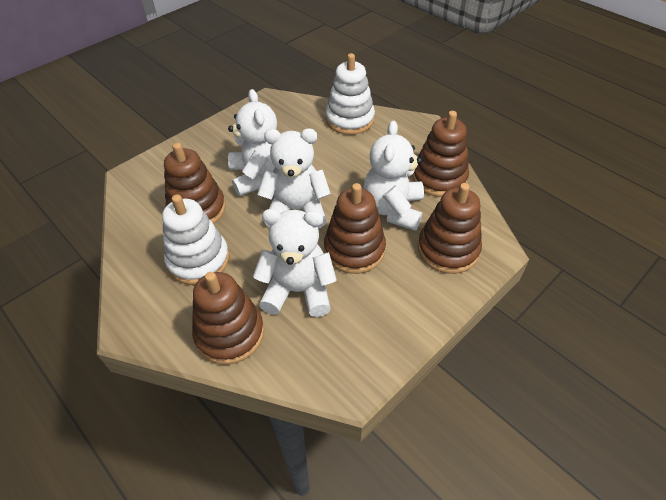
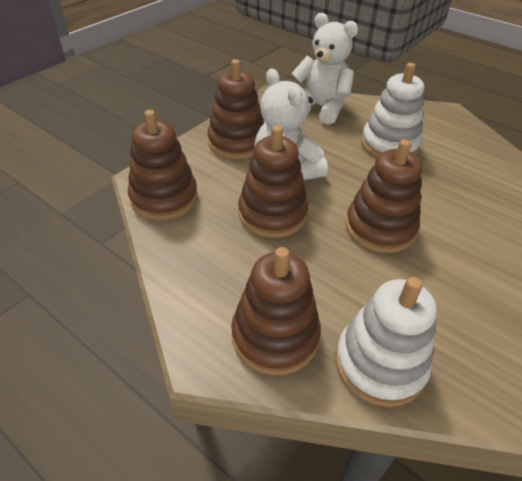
white teddy bear: [228,89,277,196] [253,209,337,317] [257,128,331,228] [364,121,424,231] = 4 -> [254,68,328,180] [291,13,359,125] = 2

